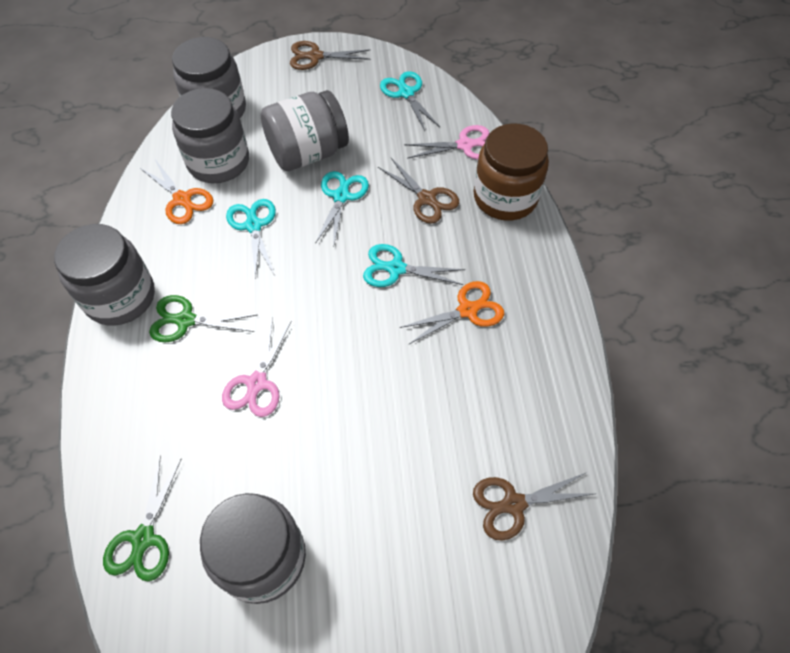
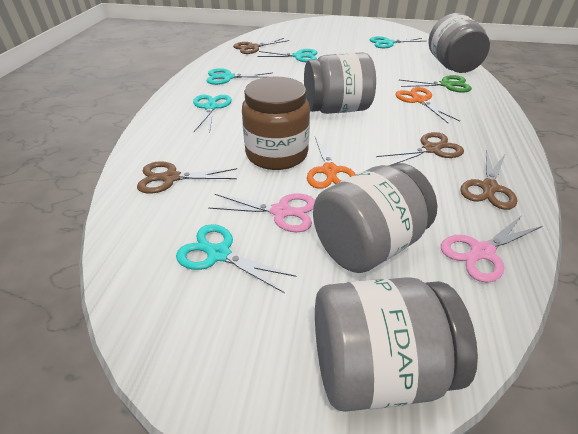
brown scissors: [290,41,371,70] [378,158,459,224] [473,472,594,541] = 3 -> [137,161,237,193] [233,38,289,54] [376,132,464,166] [460,152,517,210] = 4
green scissors: [103,455,182,581] [149,295,257,343] = 2 -> [400,75,472,92] = 1
grey jar: [54,224,155,326] [171,88,249,183] [172,37,246,118] [200,493,306,604] [261,90,349,171] = 5 -> [304,52,376,114] [313,163,438,273] [315,277,478,412] [429,13,490,73] = 4
turquoise scissors: [226,199,276,277] [315,171,369,248] [363,244,465,287] [380,71,440,131] = 4 -> [176,224,297,293] [193,95,232,133] [207,68,272,85] [257,49,317,62] [370,36,424,48] = 5

